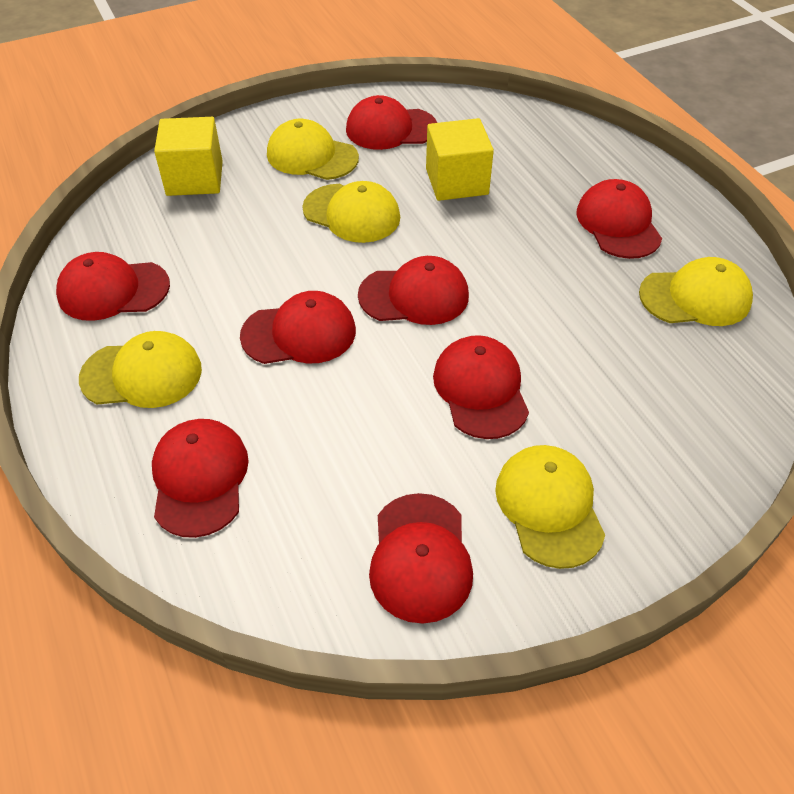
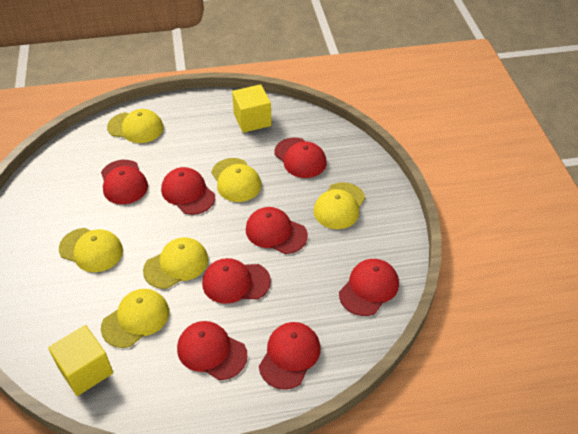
yellow cap: [79,331,202,408] [267,119,359,180] [302,181,400,243] [495,445,605,569] [639,257,753,326] = 5 -> [59,228,123,272] [101,289,169,348] [107,109,164,143] [143,237,209,289] [211,158,261,202] [314,182,365,229] = 6

